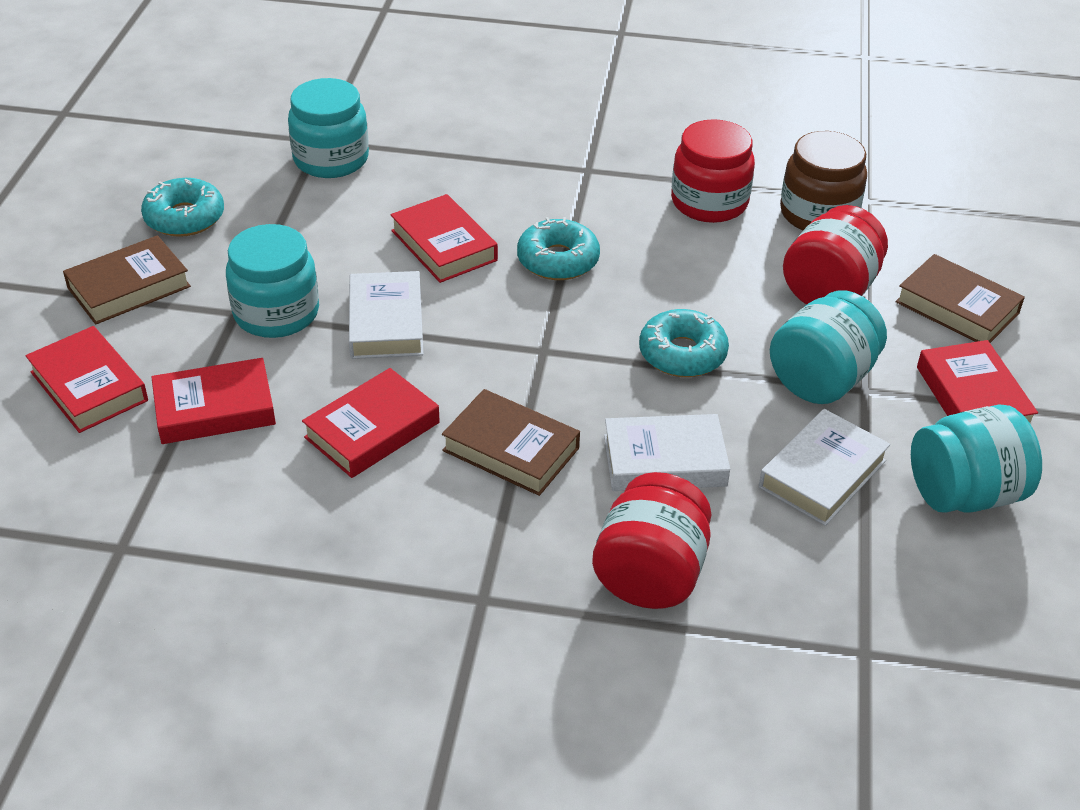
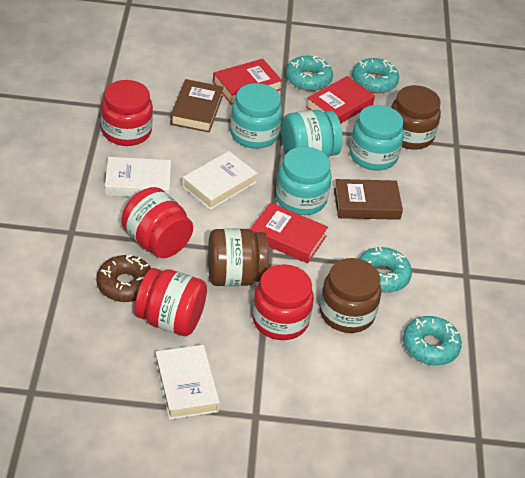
brown book: [63,235,191,325] [442,389,580,496] [895,254,1025,343] = 3 -> [170,79,224,133] [334,179,403,220] = 2
brown donut: none = 0 -> [96,255,151,302] = 1
brown jar: [780,131,867,231] = 1 -> [208,228,269,286] [320,258,381,333] [391,85,441,150] = 3
red book: [25,326,148,433] [152,358,276,444] [302,368,440,478] [390,194,498,283] [917,340,1038,423] = 5 -> [213,59,282,105] [251,203,328,263] [306,76,375,124] = 3
red jar: [592,472,712,609] [671,119,755,223] [783,205,888,305] = 3 -> [101,80,153,146] [121,187,193,258] [135,268,207,336] [252,264,314,340] = 4
turquoise donut: [141,178,224,237] [517,217,600,280] [639,309,729,377] = 3 -> [286,56,333,91] [352,58,399,93] [359,247,412,293] [403,316,462,365] = 4

